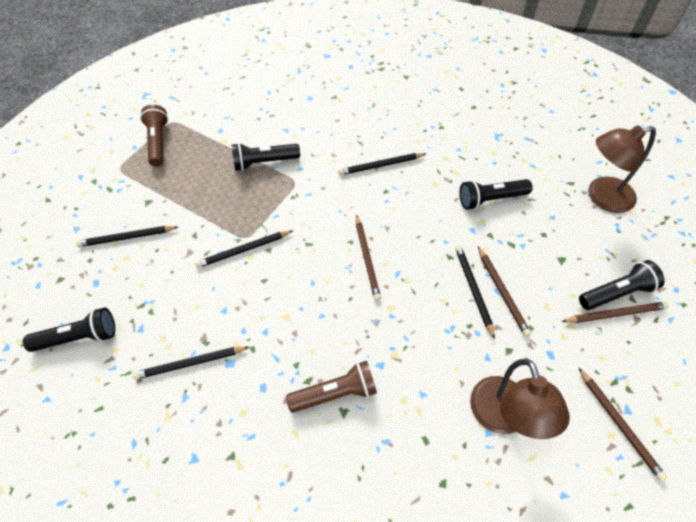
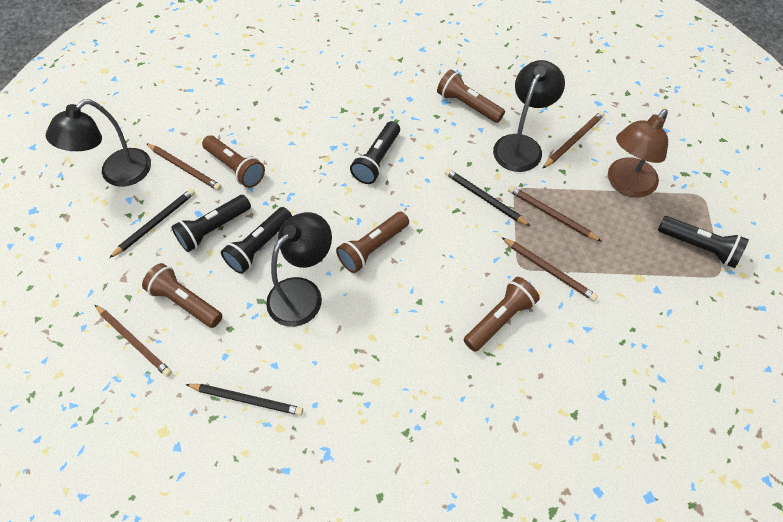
black lamp: none = 0 -> [46,99,151,187] [266,212,332,327] [493,60,565,172] = 3
black pencil: [76,226,178,247] [133,346,249,380] [195,230,293,268] [338,153,426,175] [455,245,495,339] = 5 -> [109,188,195,258] [185,384,303,416] [445,168,530,226] = 3
brown flashlight: [140,105,168,167] [286,361,377,413] = 2 -> [142,263,222,328] [202,135,265,188] [336,212,409,273] [437,70,505,123] [464,277,540,352] = 5
brown lamp: [470,359,570,439] [588,125,656,213] = 2 -> [608,109,668,198] = 1
brown pencil: [356,214,381,301] [478,246,531,337] [561,301,669,323] [579,368,667,482] = 4 -> [95,305,172,377] [146,143,221,190] [501,237,598,301] [508,186,602,242] [542,111,605,169] = 5

